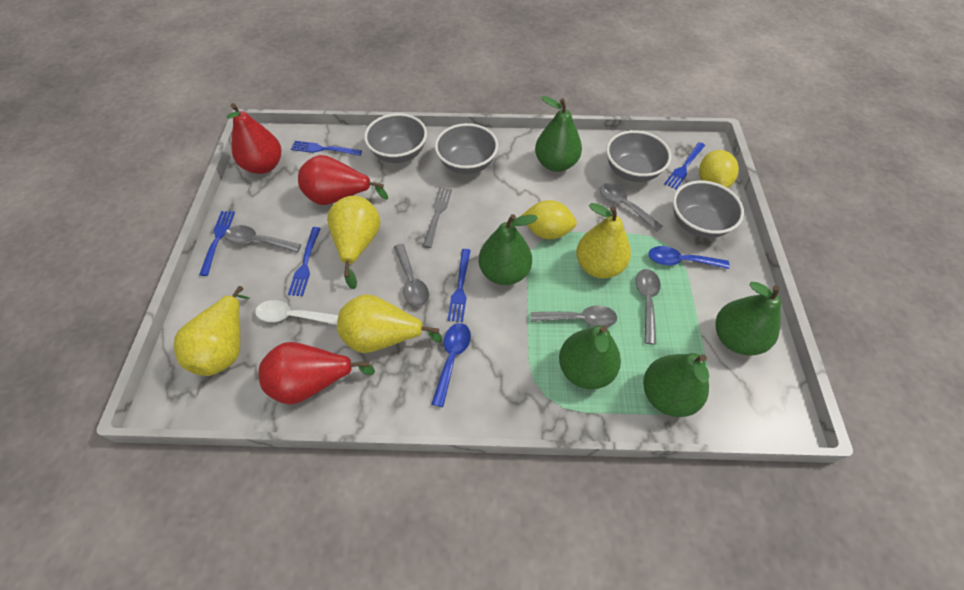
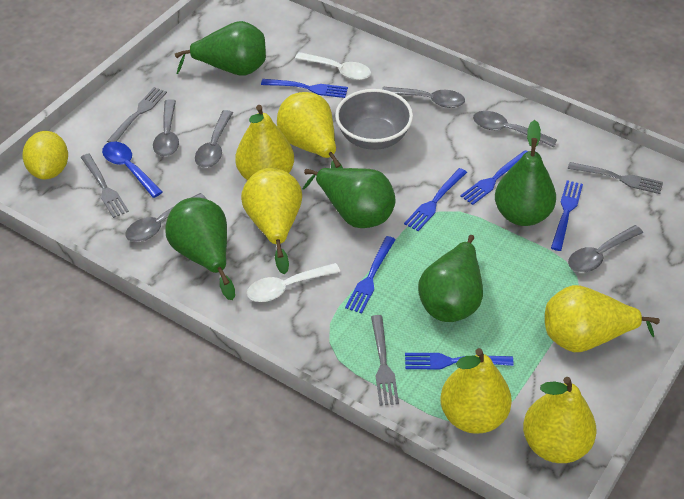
blue fork: [199,211,235,276] [288,227,321,296] [291,141,362,156] [448,249,471,322] [664,142,705,189] = 5 -> [261,79,348,98] [345,236,396,314] [404,168,467,231] [405,353,514,370] [460,150,528,205] [551,180,583,251] = 6
blue spoon: [431,323,471,407] [649,246,730,269] = 2 -> [102,141,163,198] = 1
grey bowl: [364,113,427,163] [435,123,498,174] [606,130,671,182] [673,181,744,238] = 4 -> [335,89,413,150] = 1
grey fork: [423,187,452,248] = 1 -> [81,153,129,218] [107,87,167,143] [371,315,399,406] [568,162,663,194] = 4
grey spoon: [225,225,301,253] [394,244,429,307] [531,305,617,327] [600,183,663,231] [636,269,661,344] = 5 -> [125,193,207,242] [153,99,179,157] [195,110,233,168] [382,87,465,108] [473,111,557,147] [568,225,643,273] = 6
red pear: [227,103,281,174] [259,342,375,405] [298,155,388,205] = 3 -> none = 0
white spoon: [255,300,338,325] = 1 -> [247,263,340,302] [295,52,371,80] = 2
yellow lemon: [521,200,577,239] [699,150,739,188] = 2 -> [22,131,68,179] = 1
yellow pear: [174,286,250,376] [327,196,381,290] [337,294,442,353] [576,203,631,278] = 4 -> [235,105,294,180] [241,168,302,274] [277,92,343,169] [440,348,512,434] [523,377,597,463] [545,285,660,352] = 6

